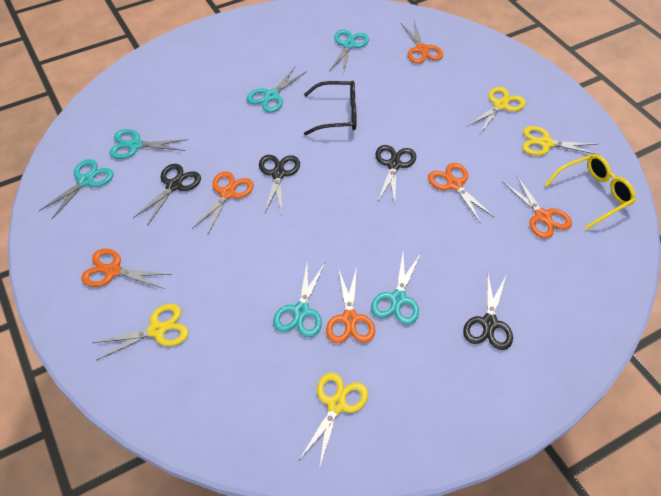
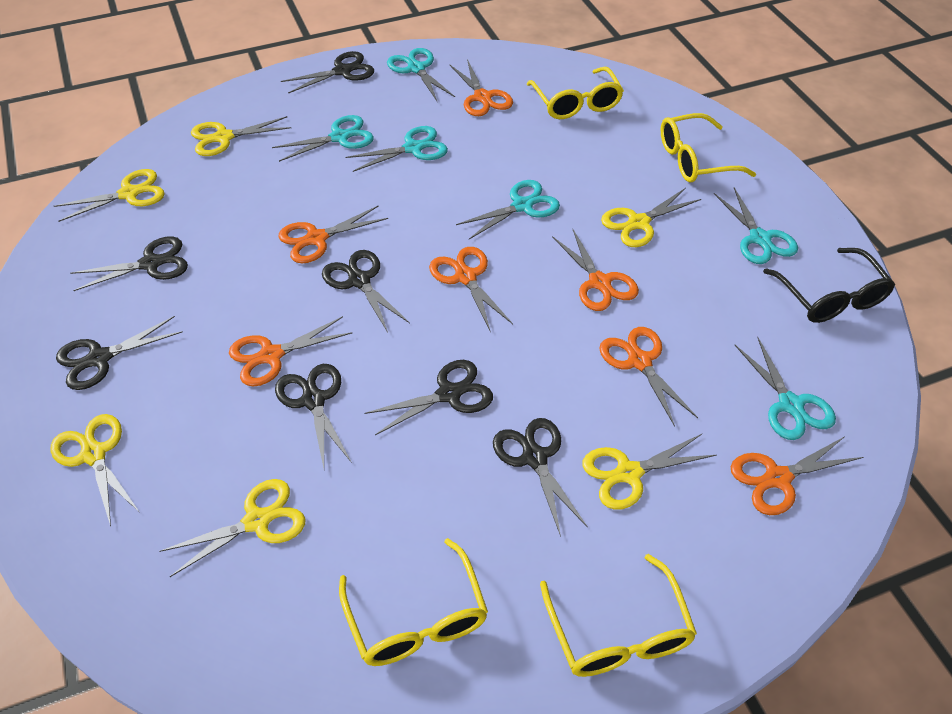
black scissors: [133,164,201,226] [259,155,300,214] [375,145,416,204] [463,274,513,350] = 4 -> [56,316,183,390] [71,236,188,291] [275,364,352,468] [281,51,374,93] [322,250,410,333] [364,360,493,435] [493,418,588,537] = 7
orange scissors: [81,249,172,289] [192,171,254,234] [326,267,375,343] [401,21,443,64] [428,163,495,224] [503,175,572,239] = 6 -> [229,316,353,386] [278,205,388,263] [429,247,513,330] [449,59,513,116] [552,228,639,311] [599,327,698,427] [731,436,863,515] = 7
yellow glasses: [545,154,636,229] = 1 -> [339,538,488,666] [527,66,624,119] [540,554,697,677] [661,113,756,182] = 4
yellow scissors: [93,304,189,361] [299,373,368,470] [468,87,526,134] [523,126,599,156] = 4 -> [50,414,139,527] [54,169,165,222] [159,479,305,577] [191,116,291,156] [582,434,717,510] [601,188,701,247] = 6

